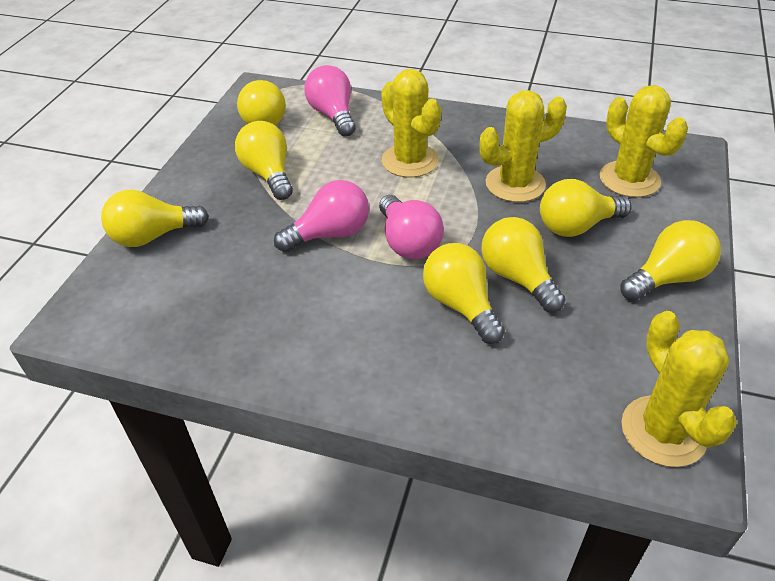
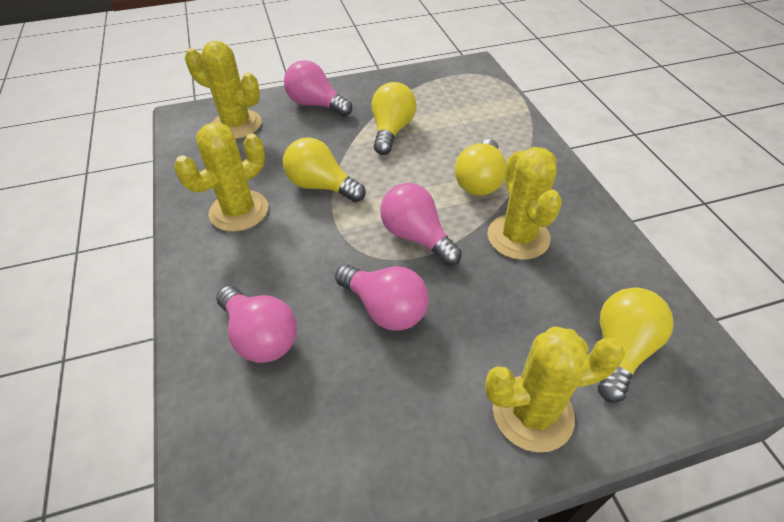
pink light bulb: [274,180,369,252] [304,65,356,137] [379,195,444,259] = 3 -> [216,286,297,363] [284,60,352,116] [335,264,429,331] [380,183,462,266] = 4
yellow light bulb: [101,190,209,247] [235,121,293,200] [237,80,286,125] [423,243,505,344] [482,217,565,312] [540,179,632,237] [620,220,721,301] = 7 -> [283,137,366,202] [372,82,417,155] [455,139,507,196] [598,288,673,403] = 4

